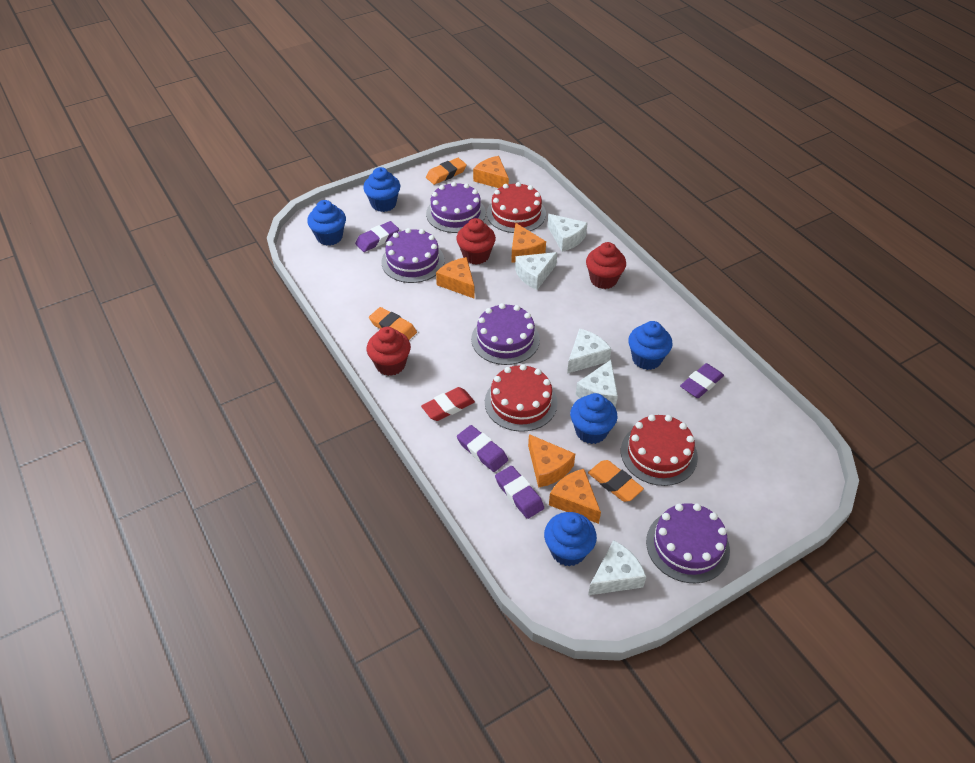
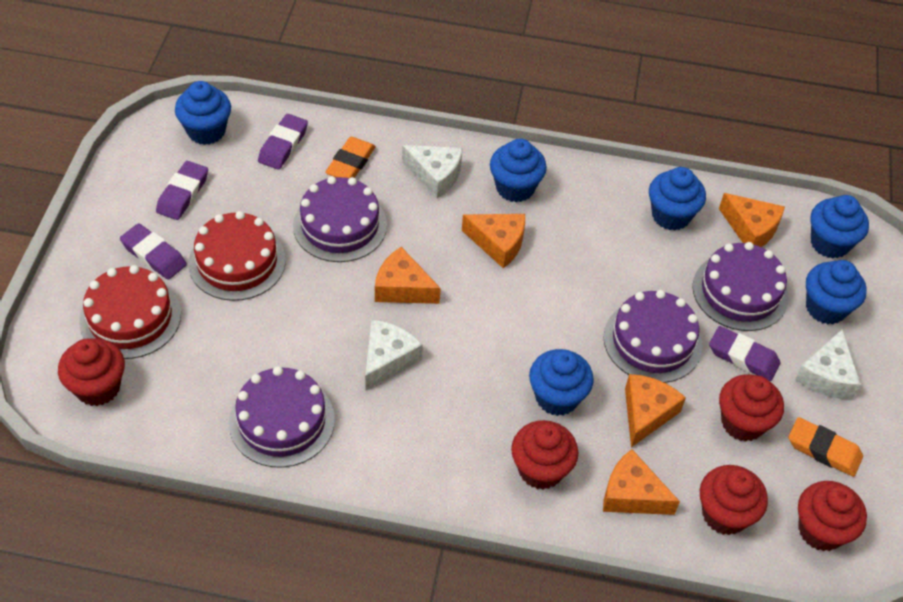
blue cupcake: [307,200,346,246] [363,167,400,212] [544,512,597,567] [570,393,617,444] [628,321,672,370] = 5 -> [175,81,231,145] [490,139,547,202] [529,349,594,416] [649,167,706,231] [806,260,867,324] [810,195,869,258] = 6
orange eraser: [369,307,417,340] [426,158,467,185] [588,460,644,502] = 3 -> [325,137,376,178] [788,417,863,477] = 2
red cake: [485,364,557,432] [487,182,546,233] [621,414,698,486] = 3 -> [79,265,181,359] [188,211,286,301] = 2
red cupcake: [367,327,411,376] [456,218,496,265] [586,242,626,289] = 3 -> [58,338,125,406] [511,420,578,490] [700,465,768,535] [719,375,784,441] [798,481,867,551] = 5
red eraser: [421,387,475,421] = 1 -> none = 0
white cheese: [515,252,557,290] [548,214,587,252] [567,328,611,374] [576,360,618,408] [588,540,646,595] = 5 -> [365,320,423,390] [402,145,463,198] [795,329,861,399] = 3

